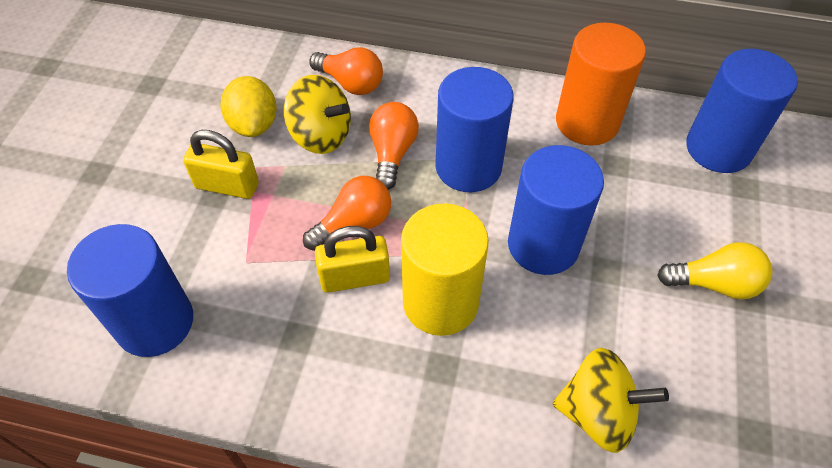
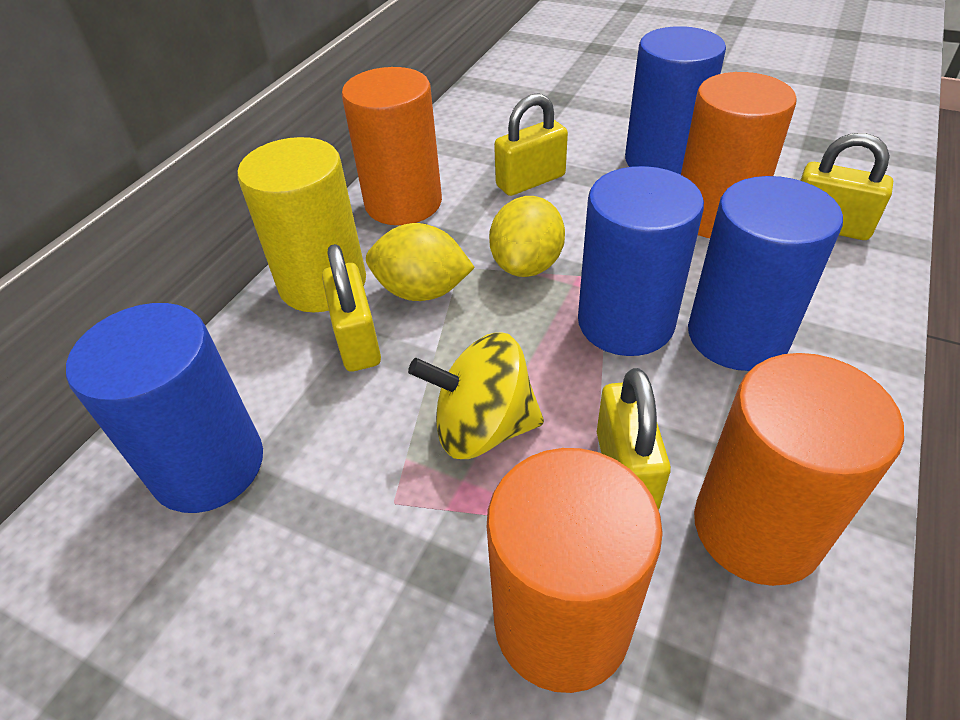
orange cylinder: [556,23,646,146] = 1 -> [342,67,442,225] [487,448,663,693] [681,72,797,238] [694,353,904,586] = 4
orange light bulb: [303,176,391,251] [309,47,383,95] [369,102,419,190] = 3 -> none = 0
yellow lemon: [220,76,277,137] = 1 -> [366,223,475,301] [489,196,565,277] = 2
yellow light bulb: [657,242,772,299] = 1 -> none = 0
yellow padlock: [183,130,259,199] [315,226,390,293] = 2 -> [322,244,381,372] [494,93,568,196] [597,368,671,510] [800,133,893,240] = 4
yellow spinning top: [284,75,351,154] [553,348,669,453] = 2 -> [408,332,544,459] = 1

